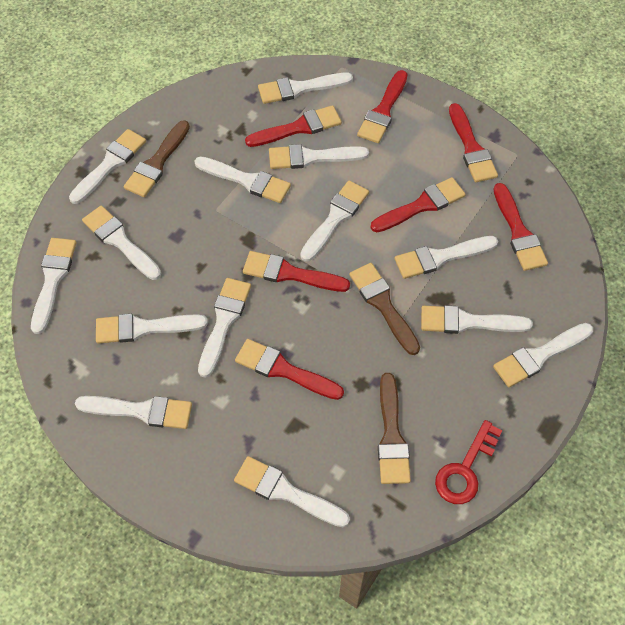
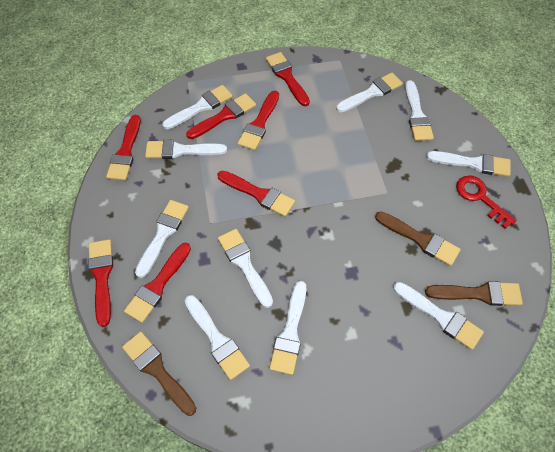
white brush: [31,238,76,334] [69,129,146,204] [75,396,192,429] [82,206,161,280] [96,314,208,344] [194,156,291,203] [198,278,251,378] [234,456,350,527] [258,73,353,104] [269,144,369,169] [300,180,369,262] [395,236,498,279] [421,305,533,334] [493,323,593,387] = 14 -> [135,200,189,278] [145,140,227,159] [162,85,233,129] [185,295,250,380] [218,229,273,308] [269,281,306,375] [336,73,403,112] [393,282,484,350] [405,80,434,141] [426,151,511,177] = 10

